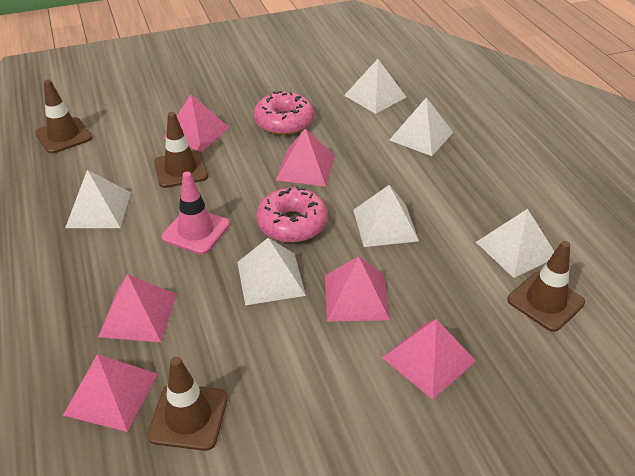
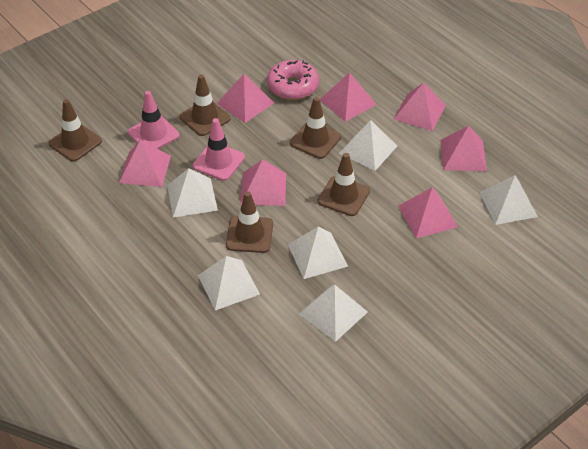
brown traffic cone: [35,79,92,154] [147,357,228,451] [154,112,208,188] [507,241,585,332] = 4 -> [49,99,102,162] [179,75,230,136] [226,191,273,253] [290,97,341,159] [318,153,370,216] = 5
pink donut: [254,91,314,135] [256,186,328,243] = 2 -> [267,60,319,100] = 1
pink pyramid: [63,354,158,432] [98,274,177,342] [163,94,230,152] [276,128,335,187] [325,256,390,321] [382,319,476,400] = 6 -> [119,140,171,187] [217,74,274,123] [240,159,286,206] [320,72,377,122] [394,82,446,131] [398,187,458,238] [440,126,487,171] = 7
pink traffic cone: [162,172,230,255] = 1 -> [128,91,180,149] [193,118,245,181] = 2

